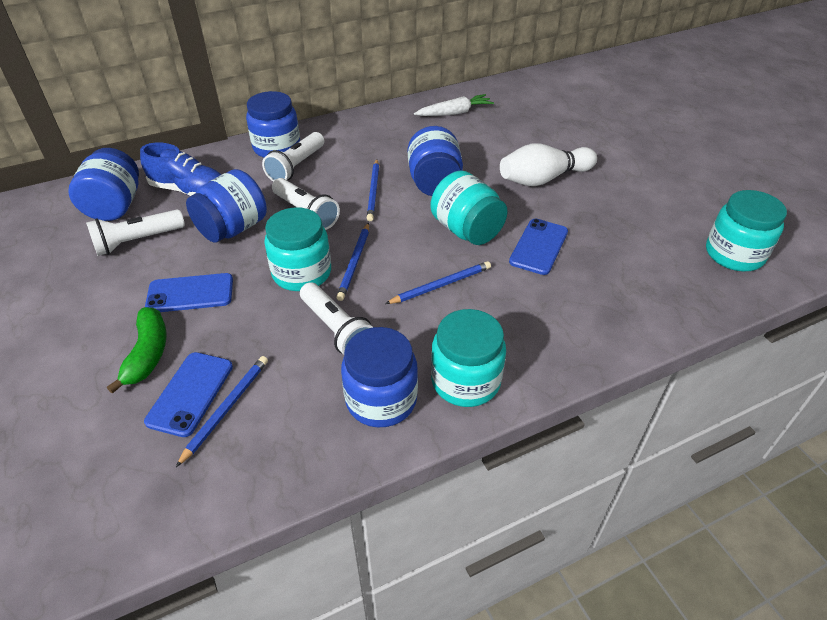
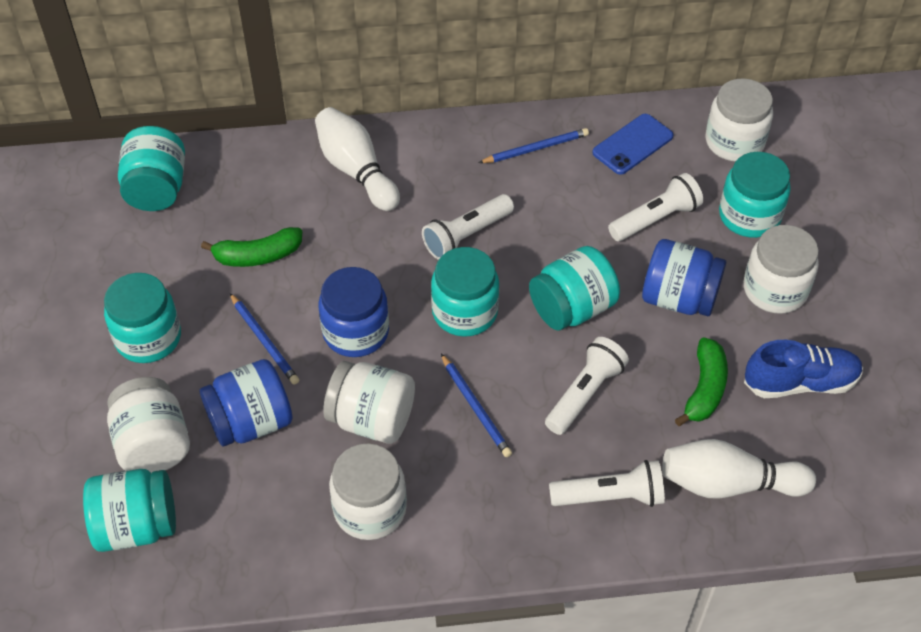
blue jar: [68,148,139,221] [186,169,267,243] [246,91,300,158] [341,327,418,427] [408,126,463,196] = 5 -> [199,359,293,447] [318,267,389,357] [642,239,726,316] = 3
blue pencil: [176,356,268,467] [336,223,369,301] [367,159,379,221] [385,261,491,304] = 4 -> [230,293,299,385] [441,354,512,457] [479,128,589,163] = 3
blue phone: [144,352,233,437] [145,273,233,312] [509,219,568,275] = 3 -> [592,114,674,175] = 1
green banana: [107,307,166,394] = 1 -> [201,227,302,267] [675,337,728,426] = 2
turquoise jar: [264,207,331,291] [430,171,508,245] [431,309,506,407] [706,190,787,271] = 4 -> [83,469,176,552] [104,273,181,363] [118,126,185,211] [431,247,499,337] [529,246,620,331] [719,152,791,238] = 6
white bowling pin: [500,143,597,186] = 1 -> [315,107,400,211] [662,439,816,499] = 2
white carrot: [414,94,494,116] = 1 -> none = 0
white jar: none = 0 -> [107,377,190,473] [323,361,415,444] [329,444,407,540] [706,78,773,162] [743,225,819,314] = 5

